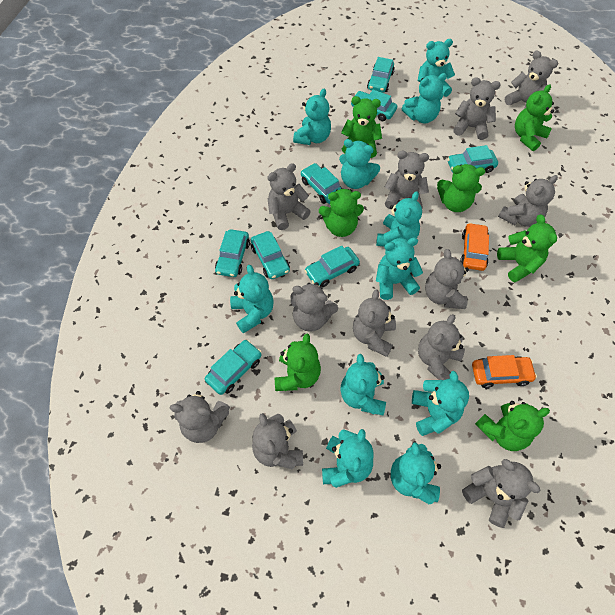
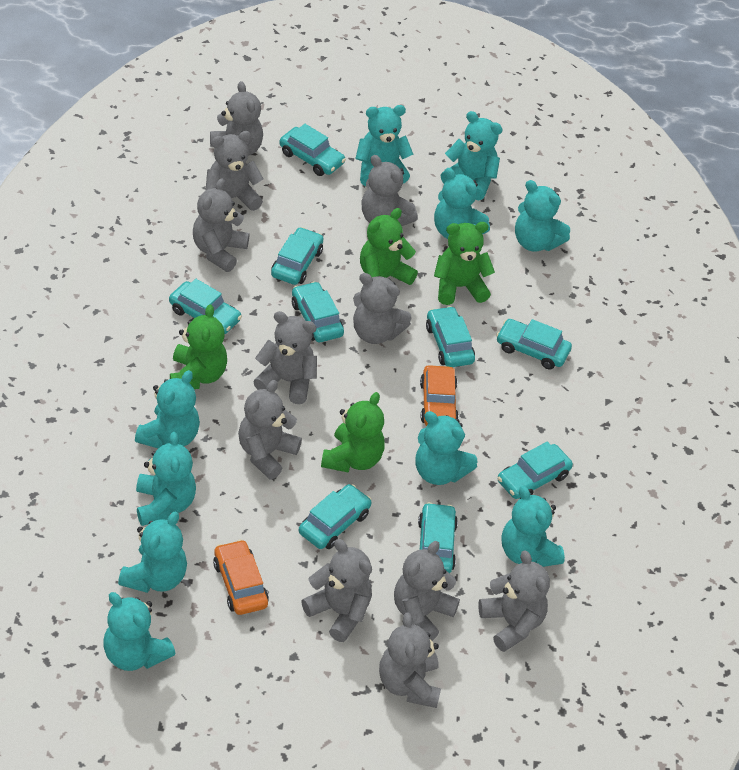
green teddy bear: [275,333,321,391] [319,188,364,237] [341,96,382,158] [437,164,485,212] [475,401,550,451] [497,214,557,282] [515,84,554,151] = 7 -> [170,304,227,389] [321,392,385,473] [360,208,418,285] [434,222,495,305] = 4
grey teddy bear: [170,391,230,443] [252,413,303,469] [267,163,311,230] [290,282,338,332] [353,290,396,357] [385,151,429,209] [418,314,465,380] [425,249,469,309] [453,77,501,140] [462,459,541,528] [498,175,558,227] [505,50,558,109] = 12 -> [193,178,250,272] [205,131,264,211] [210,81,263,156] [238,380,302,480] [253,311,317,404] [301,539,372,642] [353,273,412,344] [361,155,418,226] [379,613,441,708] [394,541,460,641] [478,551,550,652] = 11
turquoise car: [205,340,262,395] [215,229,250,277] [251,231,290,279] [301,163,342,204] [305,245,360,287] [351,90,397,121] [367,57,395,93] [447,145,498,173] = 8 -> [169,279,242,334] [271,227,324,285] [279,124,346,176] [292,281,344,342] [299,484,372,549] [418,502,458,573] [426,306,475,367] [496,319,572,369] [497,441,573,499] = 9
turquoise teddy bear: [230,265,274,333] [293,89,331,145] [322,429,374,488] [339,139,380,189] [340,354,386,416] [376,191,422,247] [376,238,423,300] [391,442,441,504] [401,73,447,123] [412,371,469,436] [418,39,455,97] = 11 -> [103,592,176,671] [118,512,187,593] [135,370,200,449] [136,432,196,526] [355,105,413,186] [415,411,477,485] [434,168,490,239] [441,111,503,200] [501,486,565,567] [515,180,570,252] = 10

